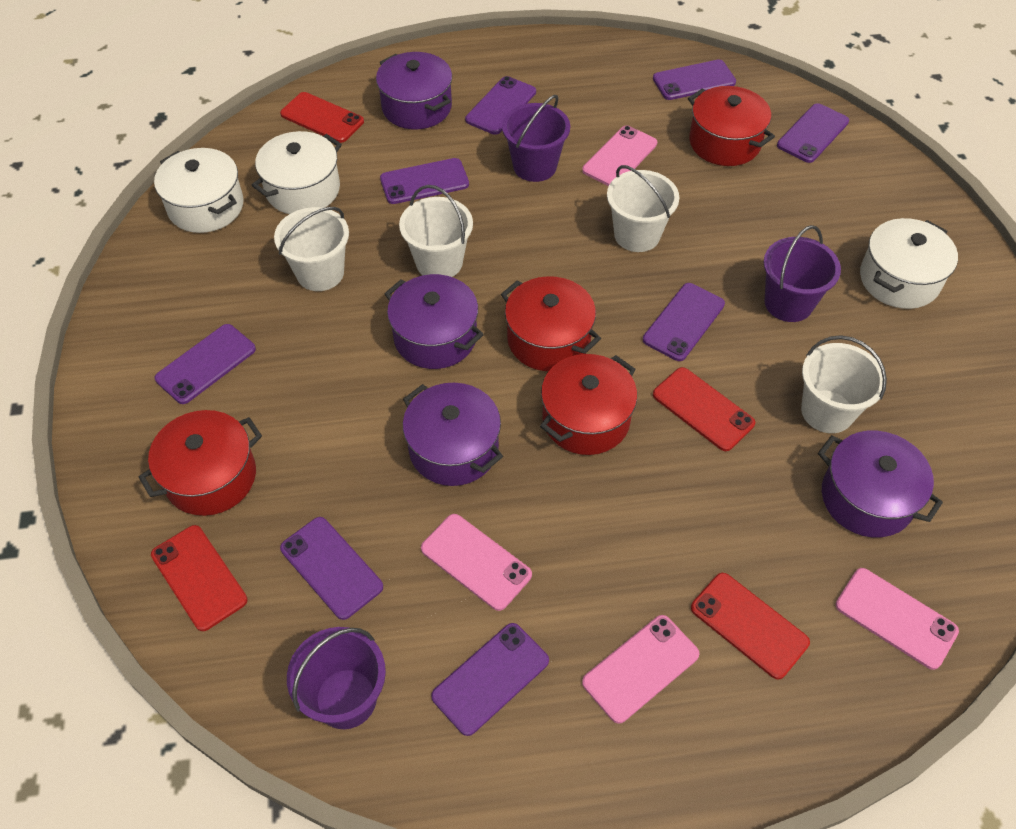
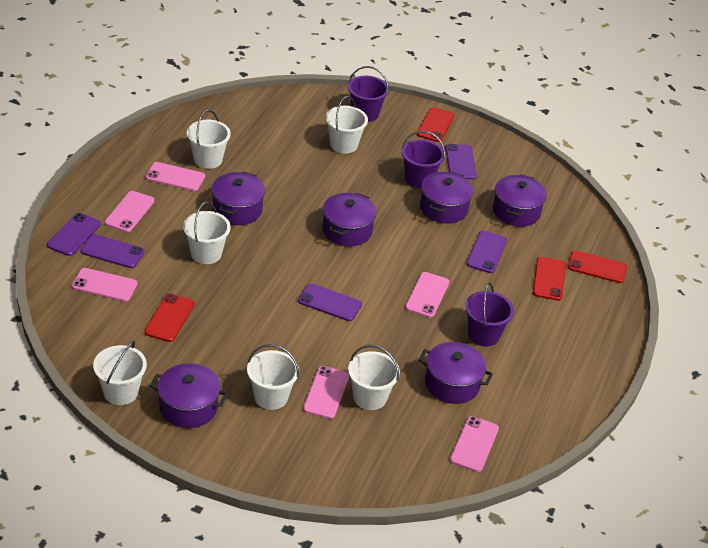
pink phone: [421,514,532,611] [582,125,657,186] [582,615,700,724] [835,568,959,670] = 4 -> [72,268,138,302] [105,191,155,232] [146,162,205,191] [303,366,349,419] [405,272,449,318] [450,416,499,472] = 6
purple phone: [155,324,256,404] [280,517,383,620] [380,158,469,204] [431,623,549,736] [465,76,536,135] [643,283,725,361] [653,60,736,100] [777,103,849,163] = 8 -> [47,213,101,256] [80,234,145,268] [298,283,362,321] [445,144,477,180] [466,231,507,273] = 5
purple pot: [376,52,452,129] [384,274,484,369] [403,383,503,486] [818,431,943,538] = 4 -> [150,363,228,428] [211,172,265,225] [323,193,376,246] [419,342,493,404] [420,172,473,223] [493,174,547,227] = 6
red pot: [139,410,262,516] [501,276,601,371] [540,354,637,455] [688,86,775,166] = 4 -> none = 0
white bucket: [274,207,349,291] [399,185,473,277] [607,165,679,252] [801,335,887,433] = 4 -> [93,341,147,405] [183,202,231,264] [187,110,231,169] [247,344,299,410] [326,96,368,154] [348,345,400,410] = 6
white pot: [154,148,244,233] [252,131,342,214] [860,218,958,309] = 3 -> none = 0

